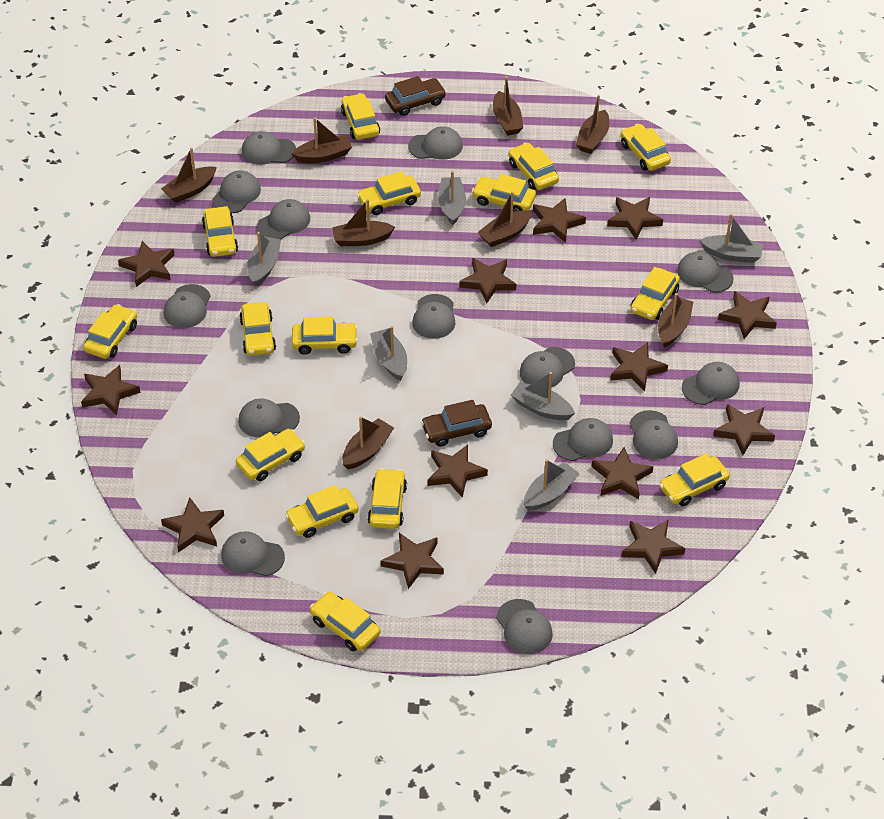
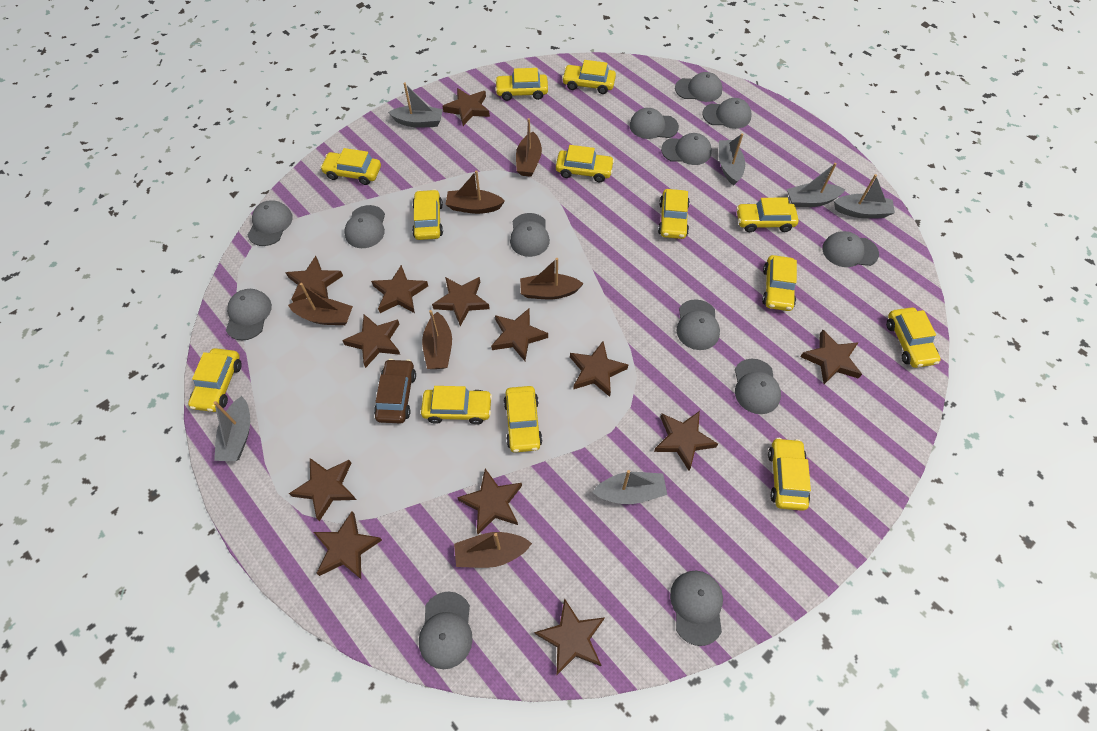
brown boat: [161,147,217,203] [292,117,352,163] [332,199,395,246] [342,416,394,469] [478,191,532,247] [493,76,523,136] [576,95,609,154] [658,293,693,348] = 8 -> [288,283,353,325] [422,310,452,369] [445,170,505,214] [454,532,532,568] [516,118,542,177] [520,258,584,299] = 6
brown car: [385,76,446,116] [421,400,492,447] = 2 -> [374,359,416,424] = 1
grey cap: [164,284,211,328] [212,170,261,213] [221,531,285,576] [238,398,300,438] [242,131,296,165] [257,199,310,239] [408,126,463,160] [412,294,455,339] [496,599,553,654] [520,347,575,389] [553,418,613,461] [630,410,678,459] [677,251,734,293] [682,362,740,405] = 14 -> [226,289,272,340] [248,200,293,246] [344,205,385,248] [419,591,473,669] [510,213,550,257] [629,108,679,139] [661,133,712,165] [670,571,723,646] [675,72,722,102] [676,299,720,350] [702,98,752,129] [735,359,781,414] [822,231,879,267] = 13
yellow car: [84,304,137,359] [202,206,238,257] [236,429,305,481] [239,302,276,356] [285,485,359,538] [292,317,358,355] [310,592,380,652] [341,93,380,140] [357,171,421,215] [368,468,407,529] [472,174,536,212] [509,143,559,190] [621,124,671,171] [631,267,680,320] [659,453,730,506] = 15 -> [188,348,242,412] [320,148,381,185] [412,189,443,240] [421,386,492,425] [495,68,548,101] [504,386,542,453] [556,145,614,182] [562,60,616,94] [658,189,690,239] [736,198,798,232] [762,255,797,311] [768,438,811,511] [886,307,941,368] = 13

